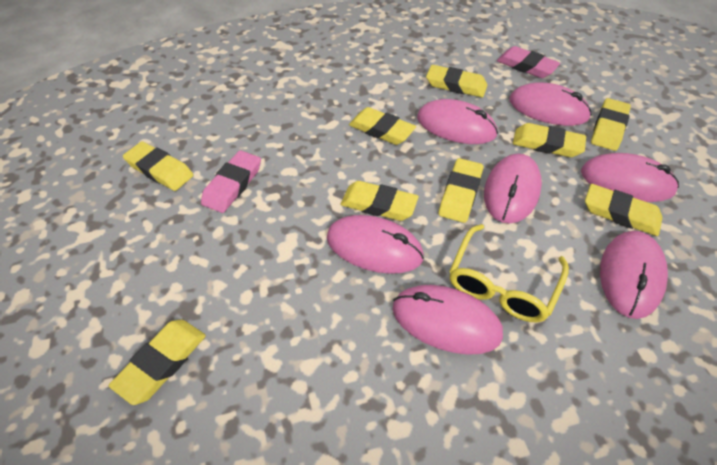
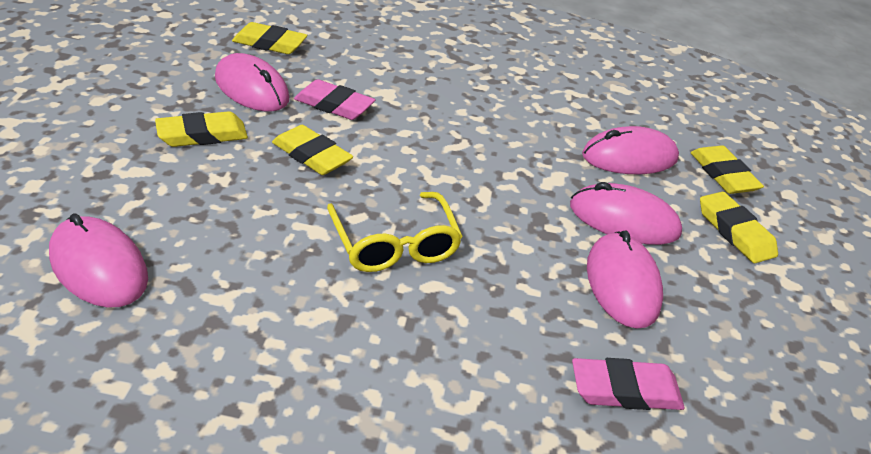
pink mouse: [327,215,424,274] [393,285,503,355] [417,99,498,144] [484,153,542,223] [509,82,592,126] [581,153,679,202] [600,231,668,319] = 7 -> [49,213,148,308] [215,53,289,111] [570,182,682,245] [582,126,679,174] [587,230,663,328] = 5
yellow eraser: [109,320,206,405] [123,142,193,191] [340,181,419,221] [349,107,416,145] [426,65,487,97] [439,158,483,223] [513,123,586,157] [585,184,662,236] [591,98,631,151] = 9 -> [155,111,248,147] [232,22,307,54] [272,125,353,175] [691,145,764,194] [700,191,778,263] = 5

